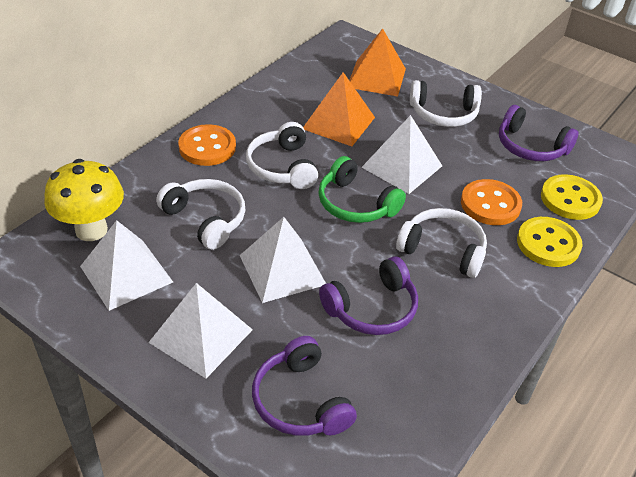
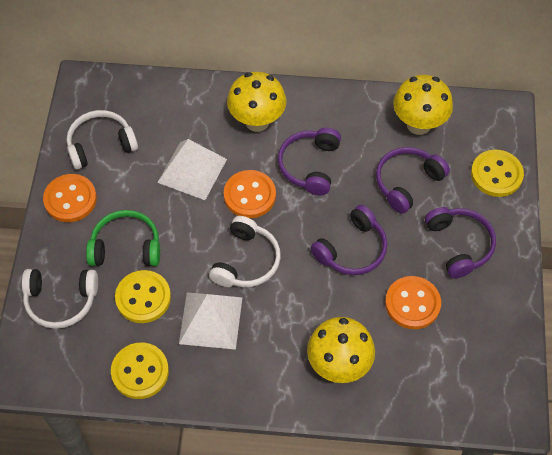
orange button: [178,124,236,166] [461,179,522,225] = 2 -> [43,174,97,222] [224,170,276,218] [385,276,441,329] = 3
orange pyramid: [303,72,375,146] [349,29,406,97] = 2 -> none = 0
purple headphones: [252,336,357,436] [319,256,418,335] [499,105,578,161] = 3 -> [278,128,341,195] [311,205,388,275] [376,147,450,214] [425,207,496,278] = 4
white headphones: [156,179,245,250] [246,122,318,189] [396,208,487,278] [410,80,482,127] = 4 -> [22,269,98,329] [67,110,138,170] [209,216,281,287] = 3
white pyramid: [80,220,173,311] [148,283,253,378] [240,217,326,303] [362,115,442,194] = 4 -> [157,139,227,200] [179,292,242,350] = 2
yellow button: [517,217,582,267] [541,174,603,220] = 2 -> [111,342,169,399] [115,270,171,323] [471,149,524,197] = 3
yellow mushroom: [44,159,124,241] = 1 -> [227,72,286,132] [307,317,375,383] [393,75,453,135] = 3

